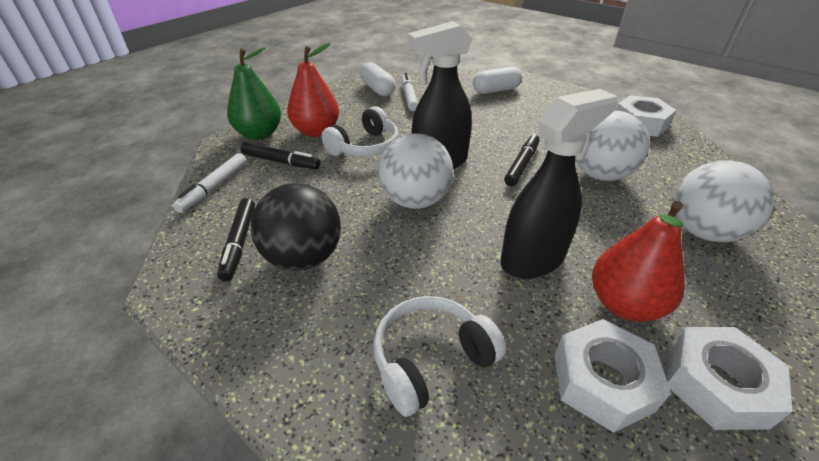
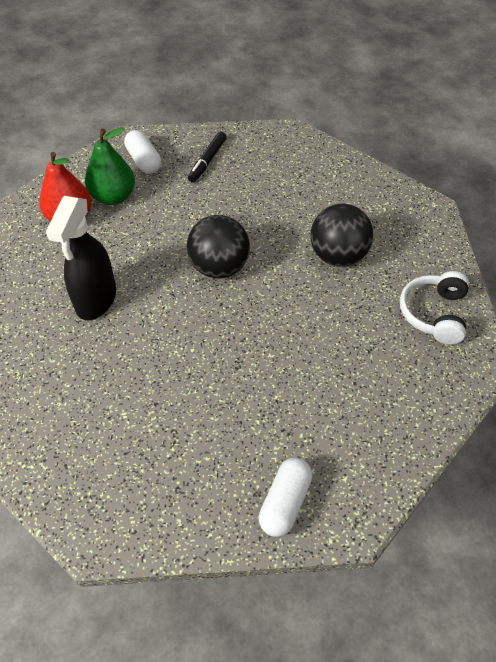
black ball: [251,183,341,271] = 1 -> [187,215,250,278] [310,203,373,267] = 2
black marker: [217,198,255,281] [241,142,320,169] [504,134,540,186] = 3 -> [188,131,227,183] = 1
black spray bottle: [408,21,472,169] [501,89,618,279] = 2 -> [46,196,116,320] = 1
red pear: [287,42,339,137] [592,201,685,321] = 2 -> [39,152,92,222] = 1
white ball: [378,134,453,209] [575,111,649,181] [674,160,775,242] = 3 -> none = 0
white headphones: [322,106,399,157] [373,296,506,417] = 2 -> [400,271,469,345] = 1
white marker: [173,153,247,213] [401,73,418,111] = 2 -> none = 0
white nut: [554,319,671,433] [616,95,676,137] [667,327,793,430] = 3 -> none = 0

